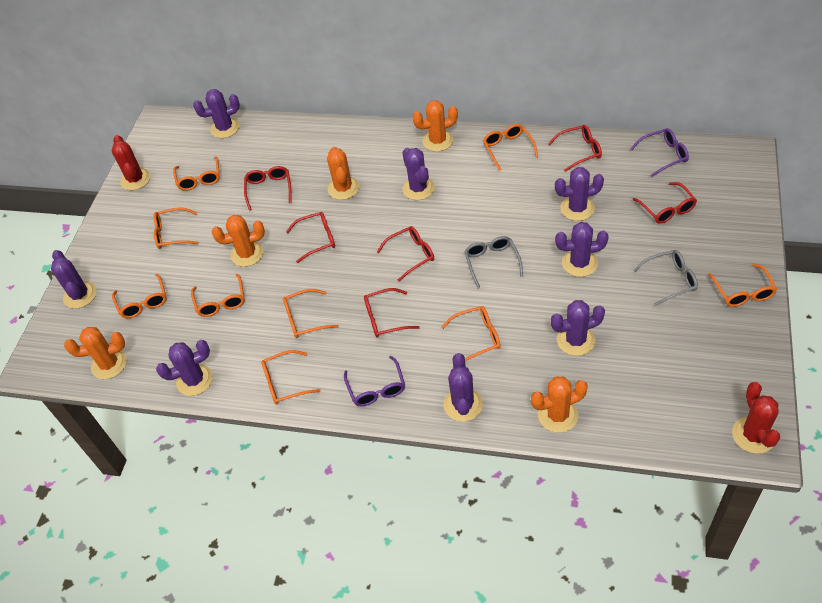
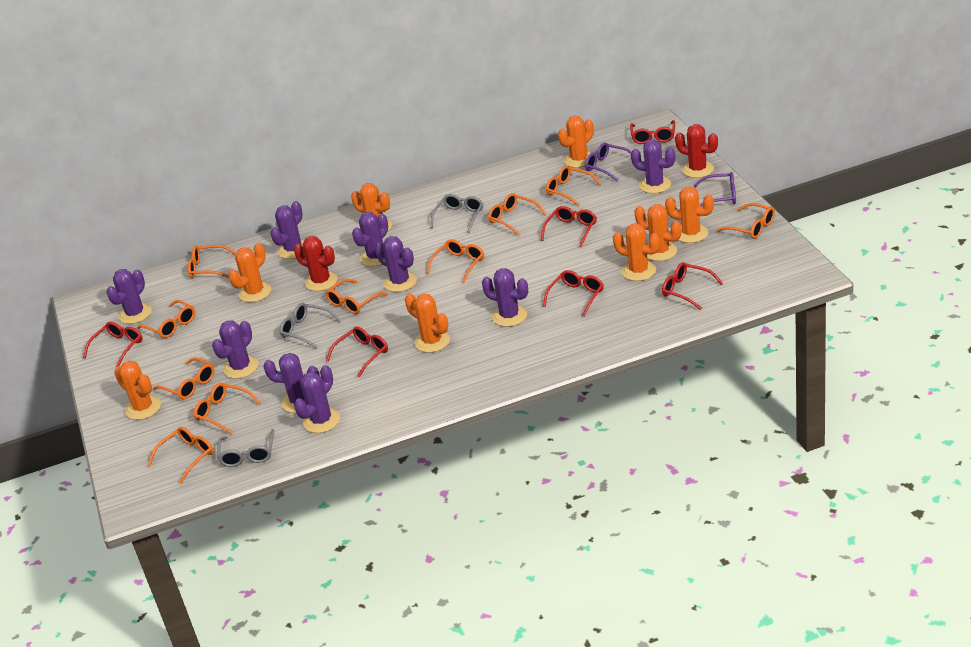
grey glasses: [464,236,523,288] [634,250,698,306] = 2 -> [217,429,274,467] [279,303,341,349] [430,194,483,233] = 3
orange cactus: [64,327,127,379] [211,215,265,267] [327,147,359,200] [412,100,458,152] [531,377,588,433] = 5 -> [114,361,161,420] [229,243,271,302] [351,183,392,232] [405,293,450,353] [558,115,594,168] [613,223,660,281] [634,204,681,261] [665,187,714,243] = 8
orange glasses: [112,274,167,318] [154,207,199,249] [173,156,220,191] [191,274,245,317] [261,350,321,404] [283,289,339,338] [441,306,501,361] [483,124,538,171] [708,264,777,307] = 9 -> [137,300,195,338] [148,427,214,483] [153,357,215,399] [188,245,236,278] [194,383,261,434] [326,279,388,314] [427,239,484,283] [488,193,546,236] [546,166,601,206] [717,203,775,239] = 10
purple cactus: [51,250,97,309] [156,340,213,396] [193,89,240,138] [402,148,435,200] [444,353,483,422] [551,300,605,356] [555,167,604,221] [555,222,609,277] = 8 -> [106,269,152,324] [212,320,258,379] [263,353,320,413] [270,201,304,259] [294,365,340,433] [352,212,388,266] [375,236,417,292] [482,268,528,327] [631,139,675,194] = 9

